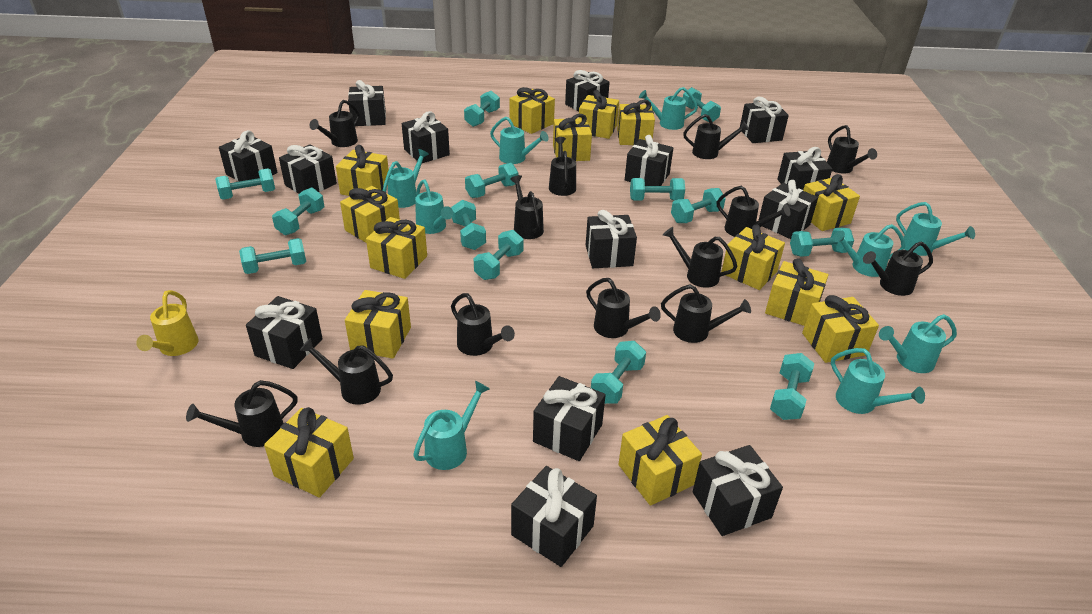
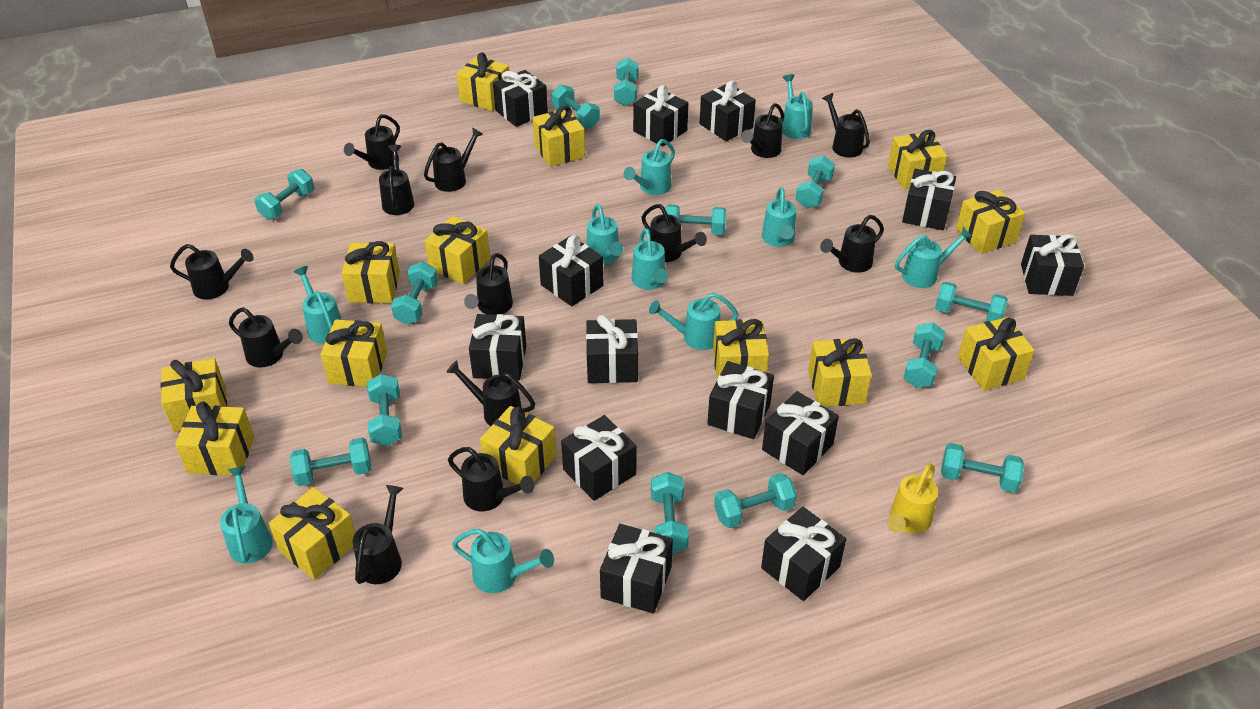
black gift: [219,130,278,182] [246,296,323,369] [279,144,337,194] [348,80,386,126] [402,111,450,163] [511,466,597,567] [533,376,606,461] [565,70,610,111] [586,210,637,268] [625,135,673,186] [693,445,783,536] [740,97,789,143] [758,180,818,239] [777,147,832,190] = 14 -> [469,314,526,380] [493,70,548,127] [539,235,604,306] [561,415,637,501] [586,315,638,383] [600,524,673,614] [633,85,688,147] [700,80,756,141] [707,361,774,439] [761,507,846,601] [762,391,839,475] [902,169,956,230] [1021,234,1084,296] = 13
turquoise watering can: [383,149,429,208] [413,381,490,470] [415,179,453,234] [490,117,549,164] [639,87,698,130] [831,348,925,414] [833,224,905,277] [879,314,957,373] [896,202,975,256] = 9 -> [220,466,273,564] [293,266,342,344] [452,529,554,593] [587,204,623,264] [623,139,675,195] [632,228,668,290] [649,293,738,350] [762,187,796,247] [782,74,813,139] [895,227,972,288] = 10

